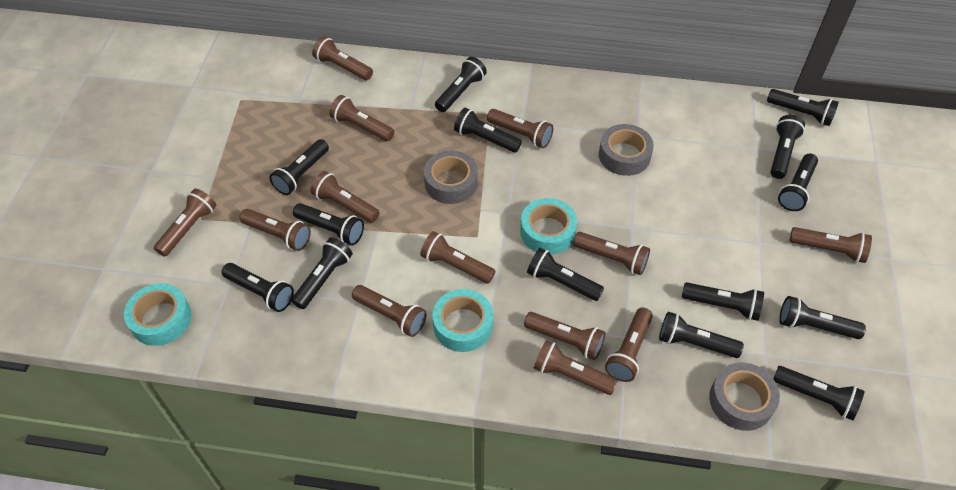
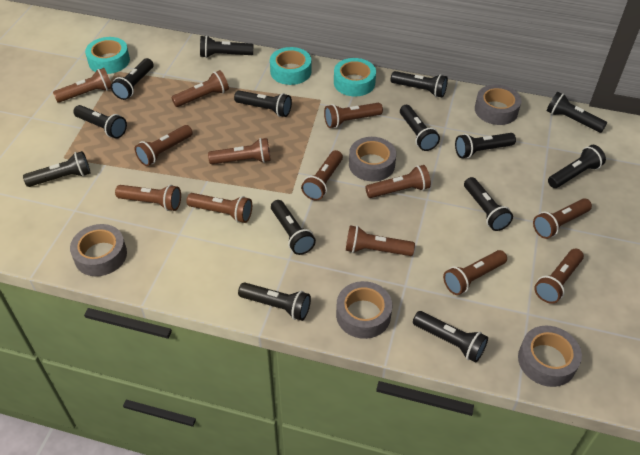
grey tape: [424,151,478,204] [599,124,654,176] [709,362,780,431] = 3 -> [70,224,127,276] [336,281,392,339] [349,137,396,181] [475,84,521,125] [518,326,582,387] = 5

